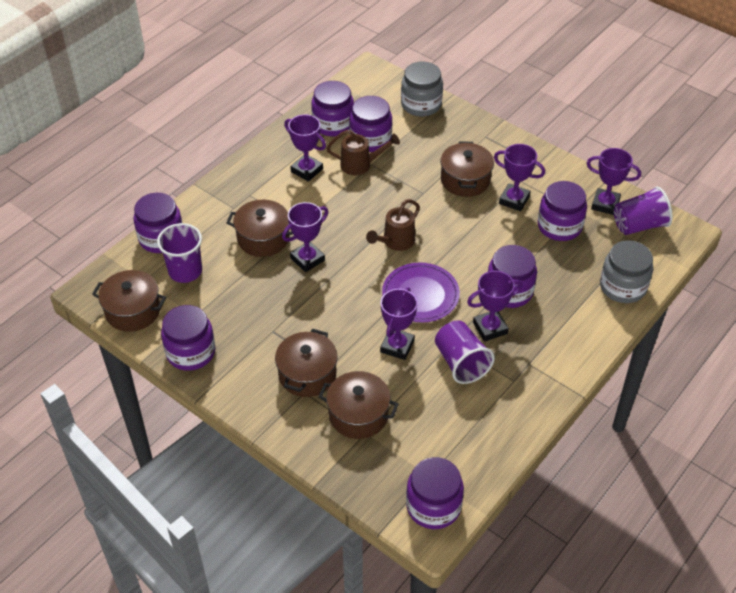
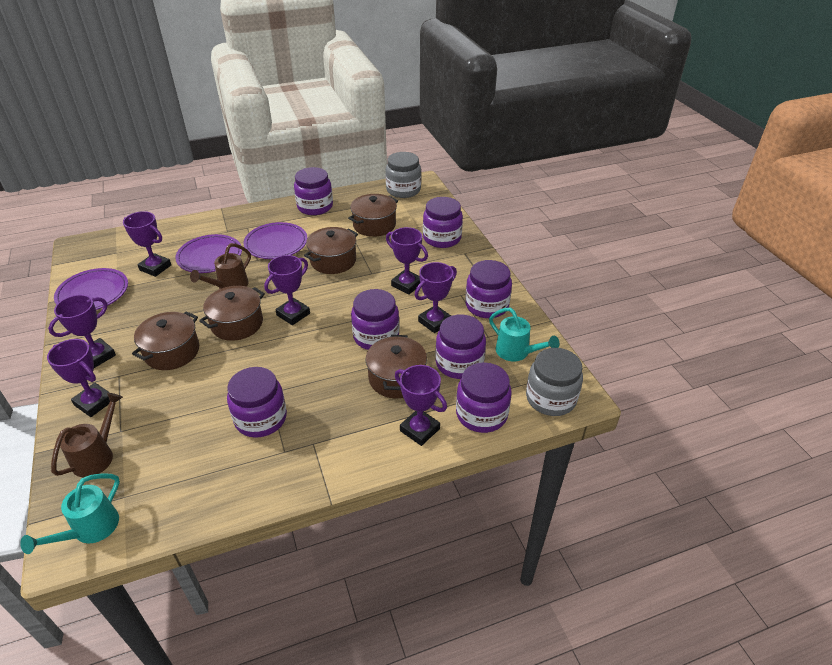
purple cup: [157,223,202,283] [435,321,495,384] [614,186,673,235] = 3 -> none = 0
purple plate: [382,262,460,322] = 1 -> [54,268,128,310] [175,234,242,273] [243,222,308,259] = 3
purple trophy: [282,202,329,272] [284,114,326,182] [380,287,417,360] [467,271,523,341] [494,144,545,211] [587,148,641,215] = 6 -> [47,339,110,417] [48,295,116,368] [123,211,171,277] [264,255,310,325] [386,227,428,295] [395,365,447,446] [415,262,457,333] = 7
turquoise watering can: none = 0 -> [20,473,120,554] [489,308,559,362] = 2

